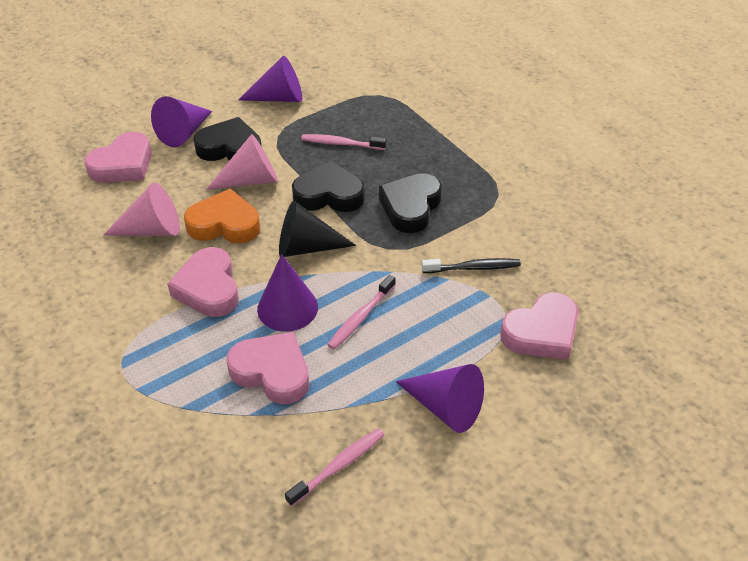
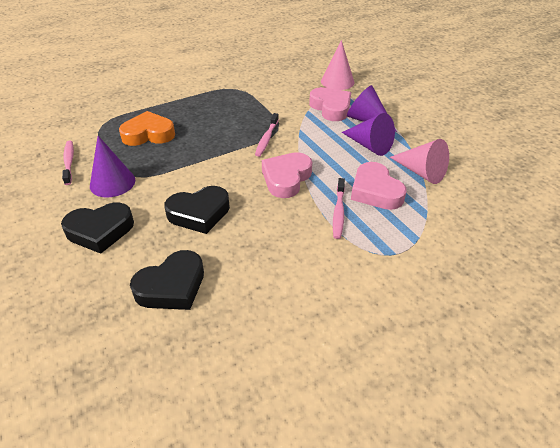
black cone: [279,201,356,257] = 1 -> none = 0
black toothbrush: [422,258,521,273] = 1 -> none = 0
pink heart: [84,132,152,183] [167,247,239,317] [227,332,309,404] [500,292,578,360] = 4 -> [262,152,312,198] [309,87,351,121] [351,162,406,210] = 3
purple cone: [151,96,212,147] [238,56,302,102] [257,254,318,332] [396,364,484,433] = 4 -> [90,136,135,198] [342,113,395,156] [347,85,397,132] = 3

